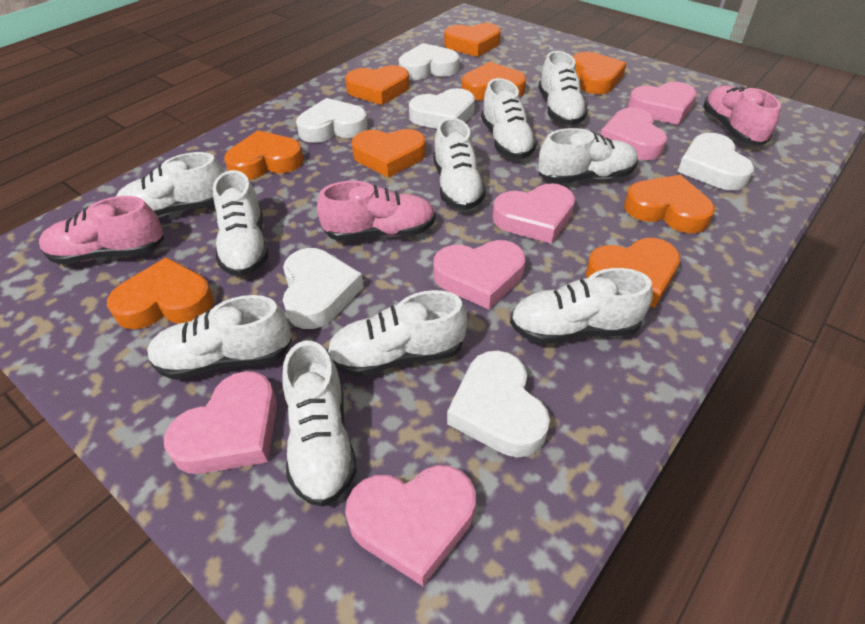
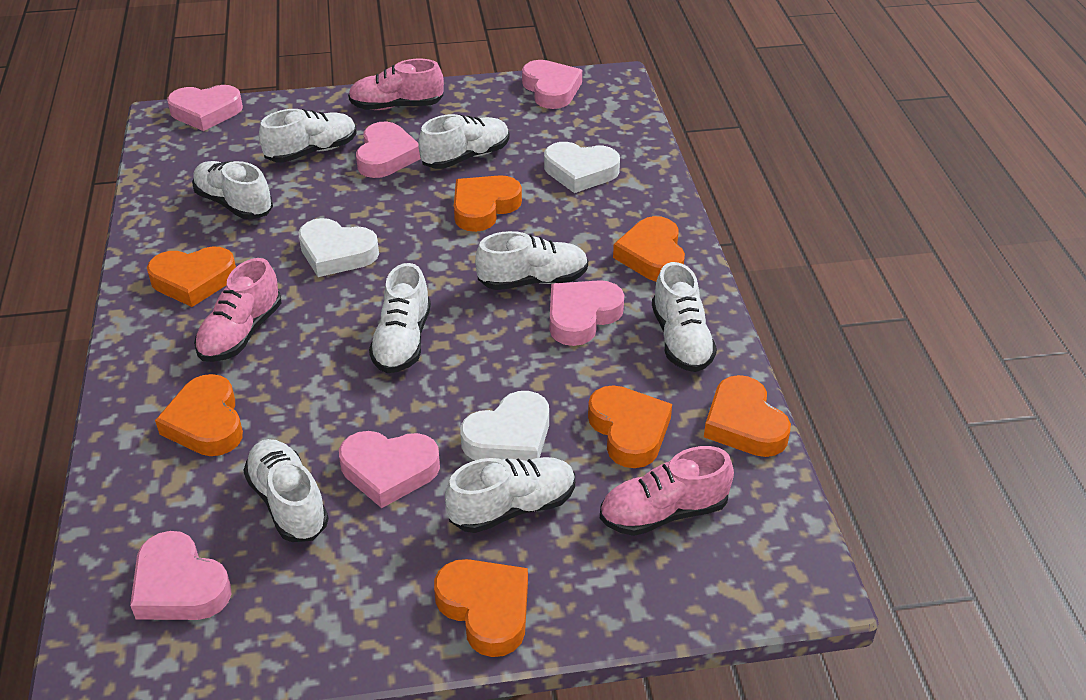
orange heart: [107,257,214,329] [224,130,303,180] [345,65,409,105] [351,129,426,178] [444,23,501,57] [461,62,526,100] [573,52,627,94] [586,238,680,308] [624,175,715,233] = 9 -> [147,247,236,307] [155,374,243,456] [434,559,528,657] [454,175,522,232] [588,385,672,468] [613,216,685,282] [704,375,791,457] = 7
white heart: [283,248,364,329] [296,98,368,143] [399,43,459,80] [409,88,475,129] [447,350,550,458] [677,133,754,190] = 6 -> [298,218,379,277] [460,391,549,461] [544,142,620,193] = 3
white shoe: [116,152,224,217] [147,295,292,379] [213,170,268,277] [282,341,357,507] [327,290,467,377] [433,118,486,210] [481,78,537,159] [510,268,653,344] [538,51,588,125] [538,128,638,184] = 10 -> [192,161,273,220] [243,439,329,542] [259,109,357,163] [369,263,431,373] [418,114,509,169] [445,457,575,533] [475,231,588,290] [652,262,717,372] = 8

